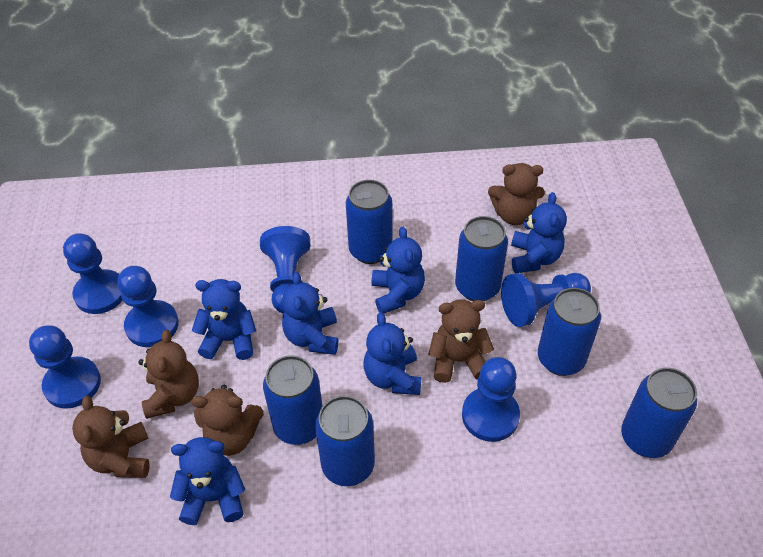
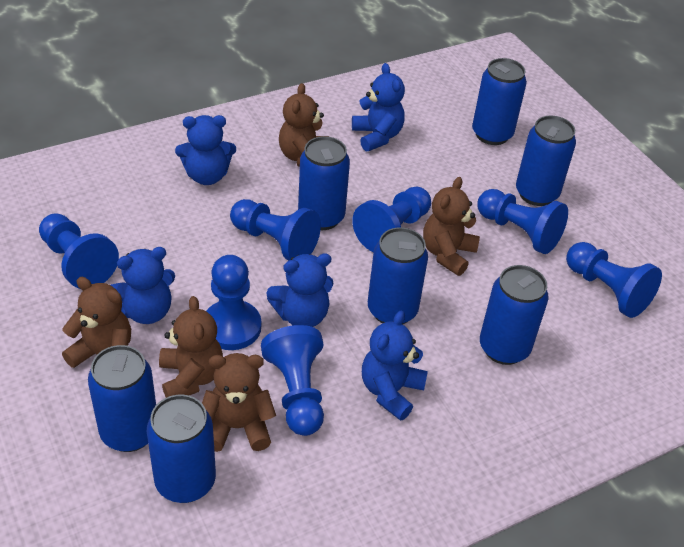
blue can: [263,355,323,445] [315,396,375,486] [346,180,393,264] [455,216,508,301] [538,288,601,376] [621,368,697,458] = 6 -> [88,345,156,452] [147,395,216,503] [298,136,350,230] [368,227,428,325] [472,58,527,145] [480,265,549,365] [516,116,576,206] = 7
blue pawn: [29,325,101,409] [63,233,122,314] [118,266,179,347] [260,226,310,314] [462,357,520,442] [501,273,591,327] = 6 -> [39,213,119,289] [206,255,261,350] [230,199,321,261] [261,325,324,436] [352,187,431,252] [477,189,568,254] [566,242,662,318] = 7
blue teddy bear: [170,437,245,525] [192,279,256,360] [282,272,338,355] [364,313,421,395] [372,227,425,314] [511,192,567,273] = 6 -> [111,247,175,324] [175,115,236,185] [266,253,333,327] [352,63,405,151] [362,310,428,421] = 5

